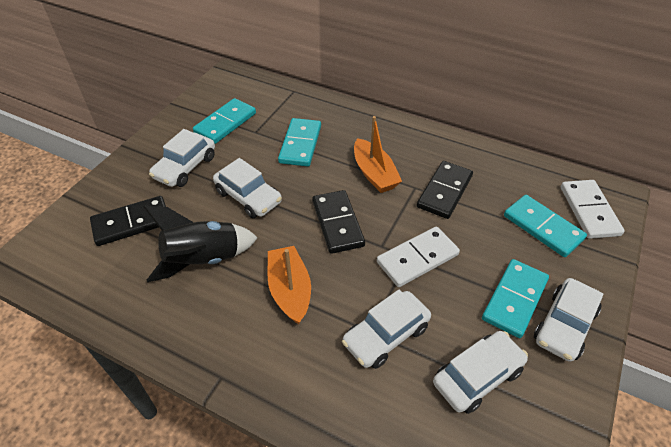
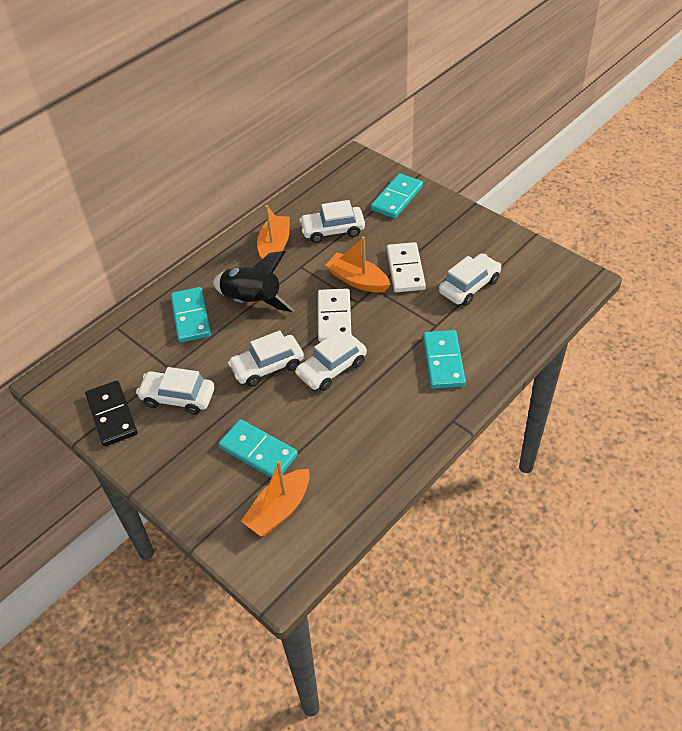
black domino: [90,196,166,246] [312,190,365,254] [417,161,473,219] = 3 -> [85,380,137,447] = 1
orange boat: [268,246,311,324] [354,116,402,193] = 2 -> [241,460,310,536] [257,205,290,259] [325,236,390,293] = 3

